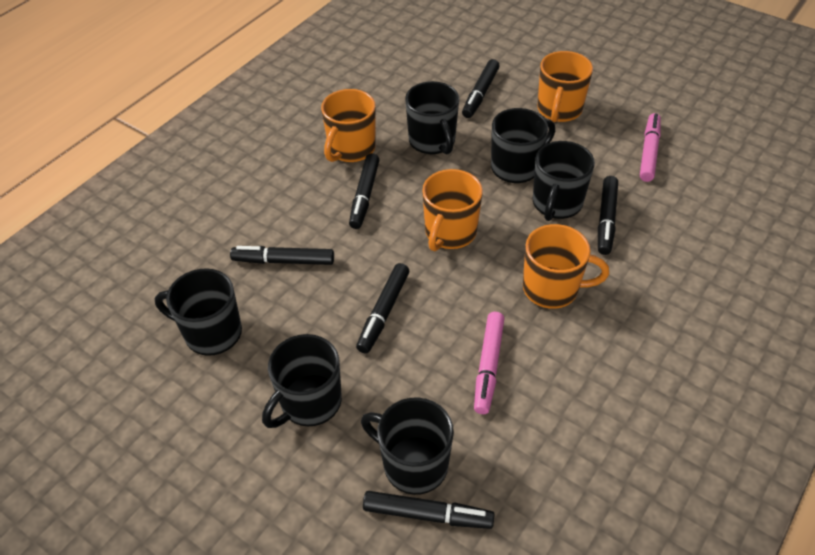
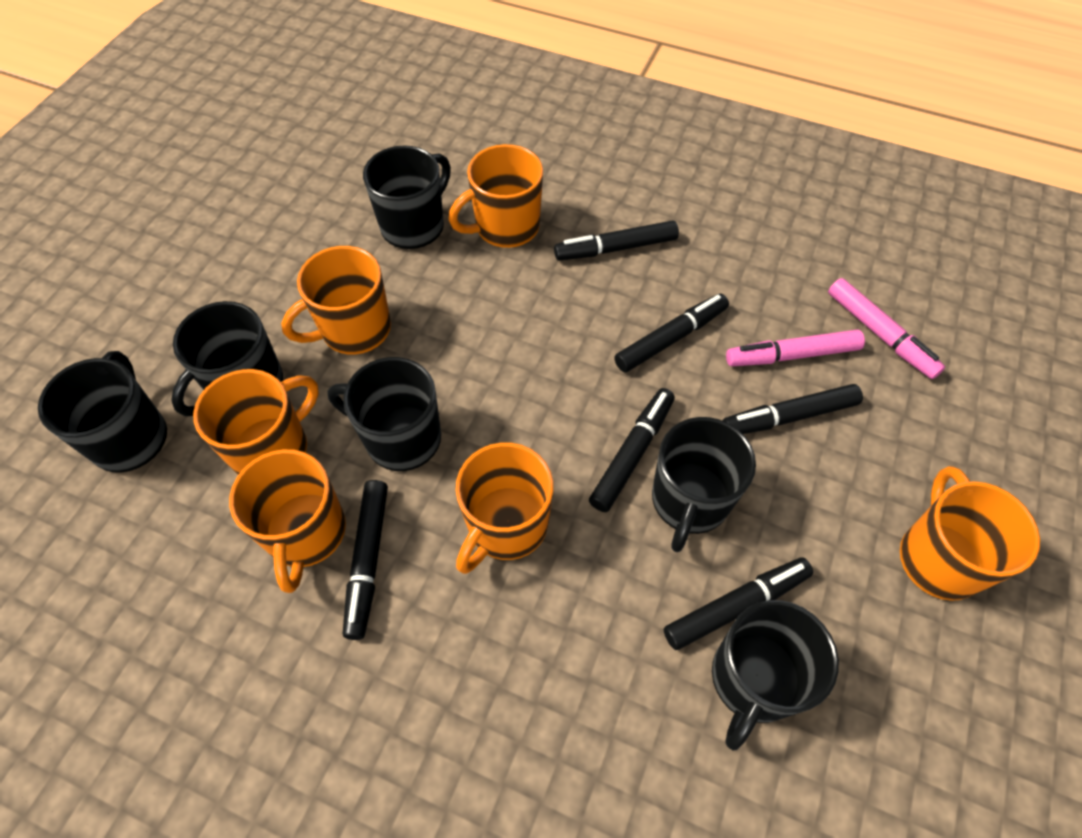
orange mug: [321,89,376,162] [422,169,483,251] [523,224,609,309] [537,51,593,122] = 4 -> [193,369,319,475] [229,449,346,593] [281,246,391,355] [448,144,543,248] [455,442,554,574] [900,466,1040,601] = 6

